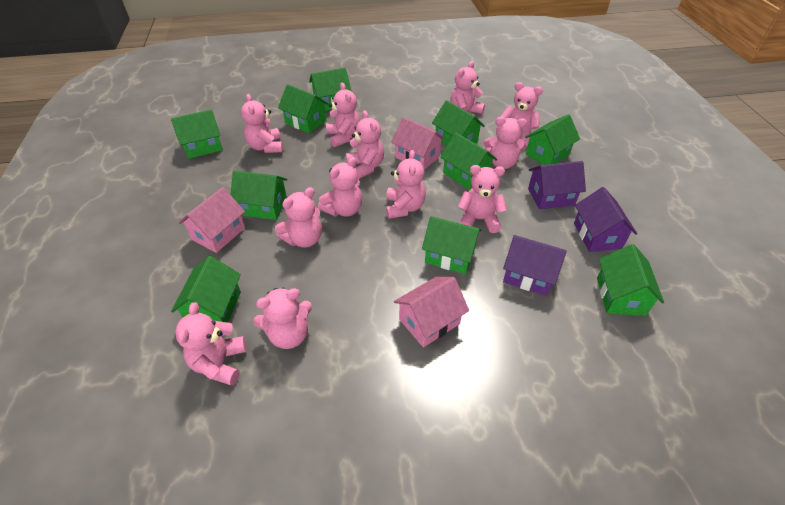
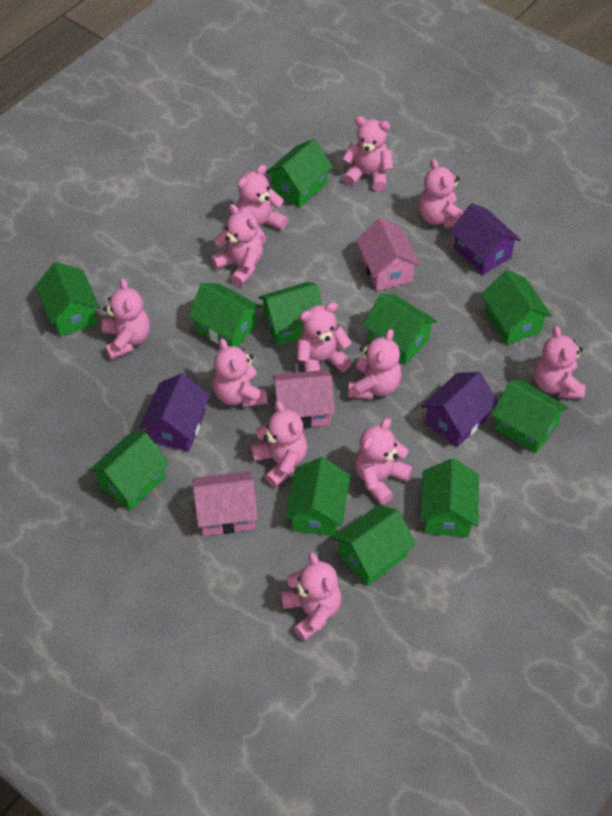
green house: [171,109,223,159] [171,256,241,322] [231,171,287,220] [278,84,329,133] [309,68,352,111] [422,216,482,274] [432,100,485,146] [440,133,497,190] [525,114,580,165] [597,244,664,316] = 10 -> [35,262,100,336] [89,433,169,510] [188,283,261,347] [258,282,323,346] [265,139,333,208] [285,457,350,536] [333,505,416,586] [363,294,437,364] [420,458,479,537] [481,270,552,345] [492,379,568,453] = 11

